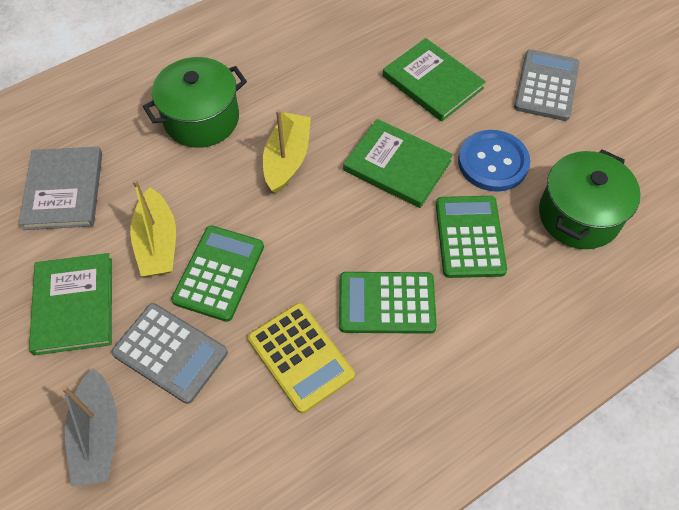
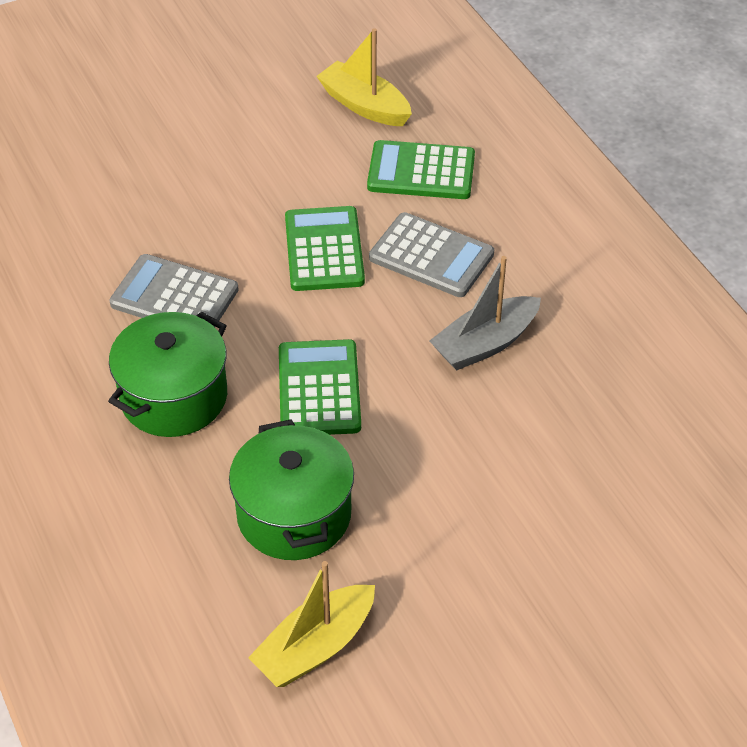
blue button: [458,130,530,192] = 1 -> none = 0
green book: [29,253,112,355] [343,119,453,208] [383,38,486,122] = 3 -> none = 0
grey book: [19,147,102,230] = 1 -> none = 0
yellow calculator: [248,303,355,413] = 1 -> none = 0

